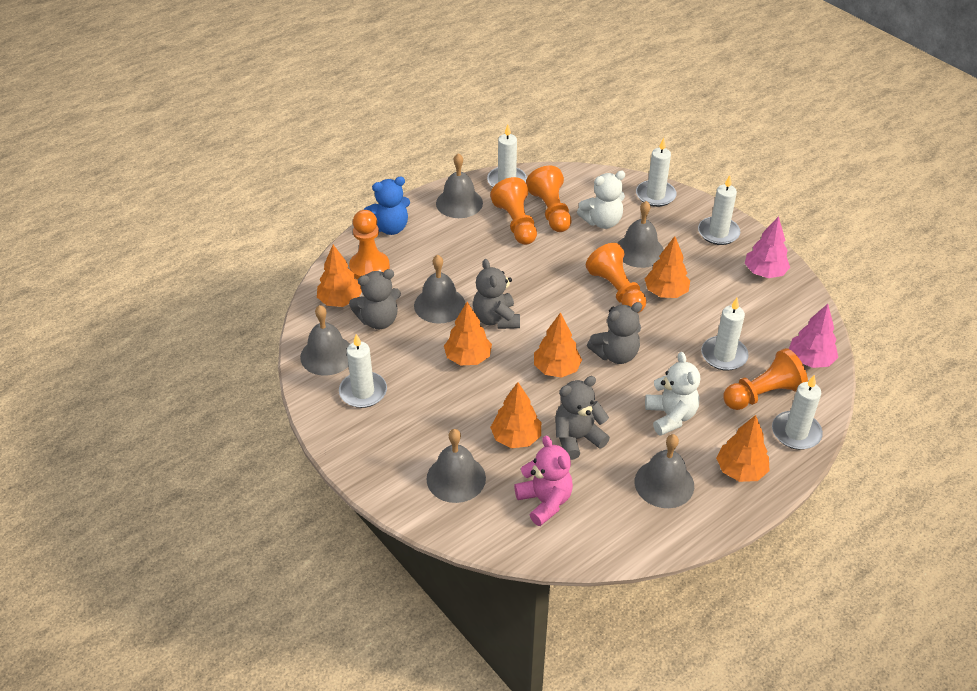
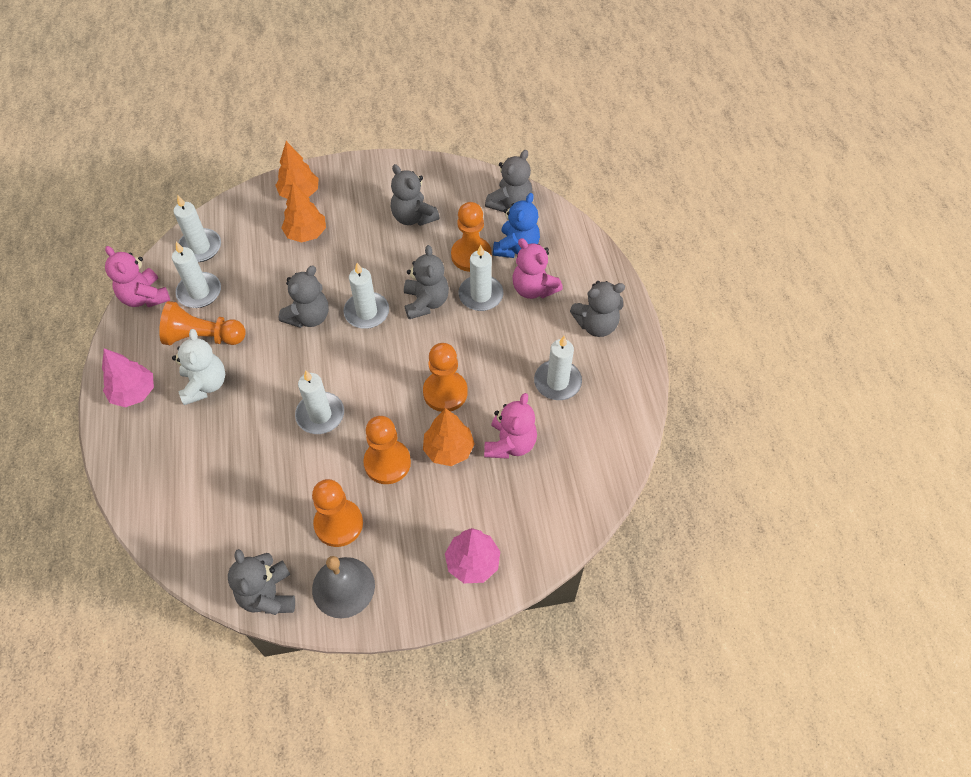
grey bell: [300,305,350,376] [414,255,465,324] [426,429,486,503] [436,153,483,218] [618,201,664,268] [635,434,694,508] = 6 -> [312,556,375,618] = 1
grey teddy bear: [349,269,401,329] [473,259,520,329] [555,376,610,460] [587,302,642,364] = 4 -> [228,549,295,615] [278,266,329,328] [391,164,439,226] [404,245,449,319] [485,150,533,212] [570,281,625,337] = 6
orange tree: [317,245,362,307] [444,302,492,365] [490,382,541,448] [534,312,582,378] [645,236,690,298] [716,415,770,482] = 6 -> [275,141,319,199] [281,183,326,243] [423,408,475,466] = 3
pink teddy bear: [514,436,573,526] = 1 -> [105,246,170,307] [484,393,537,459] [513,238,563,299] = 3
white teddy bear: [577,170,625,229] [645,352,700,436] = 2 -> [172,329,225,405] = 1

